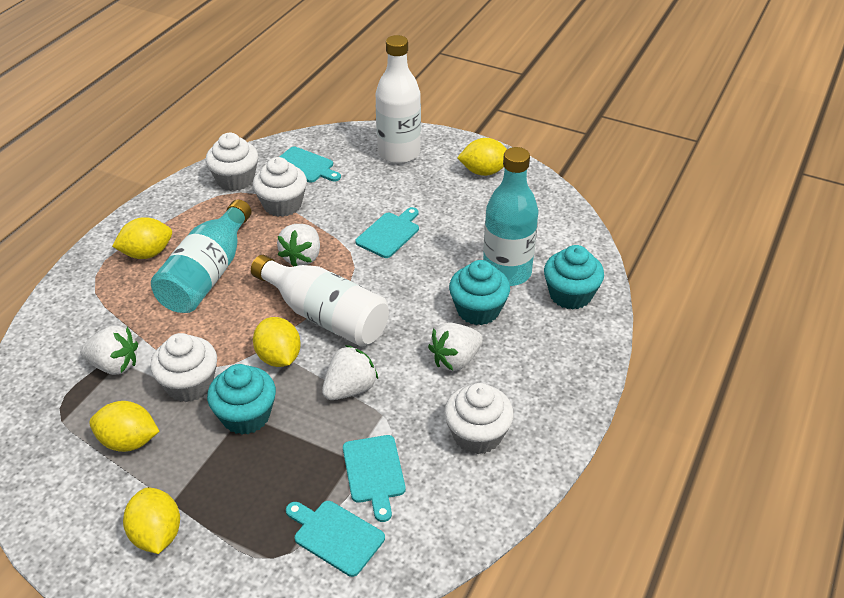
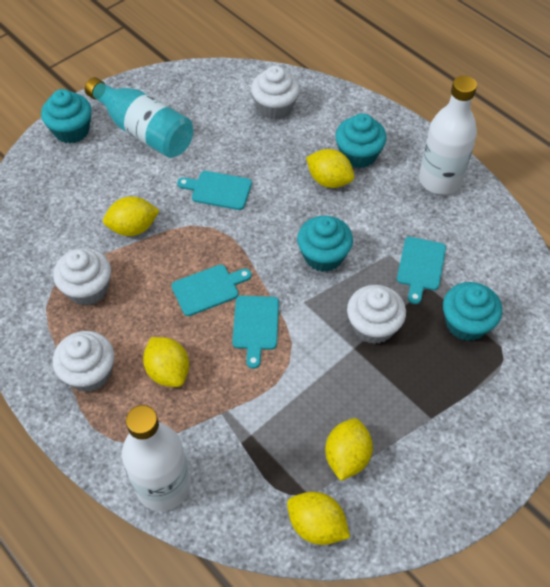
turquoise bottle: [151,199,252,313] [483,147,538,286] = 2 -> [85,77,193,158] = 1
turquoise cupcake: [207,364,276,435] [449,260,510,325] [544,245,604,310] = 3 -> [41,89,92,143] [297,216,353,272] [335,113,387,168] [443,282,502,341] = 4
white strawberry: [80,326,138,375] [277,224,320,267] [322,345,378,400] [428,322,483,371] = 4 -> none = 0

